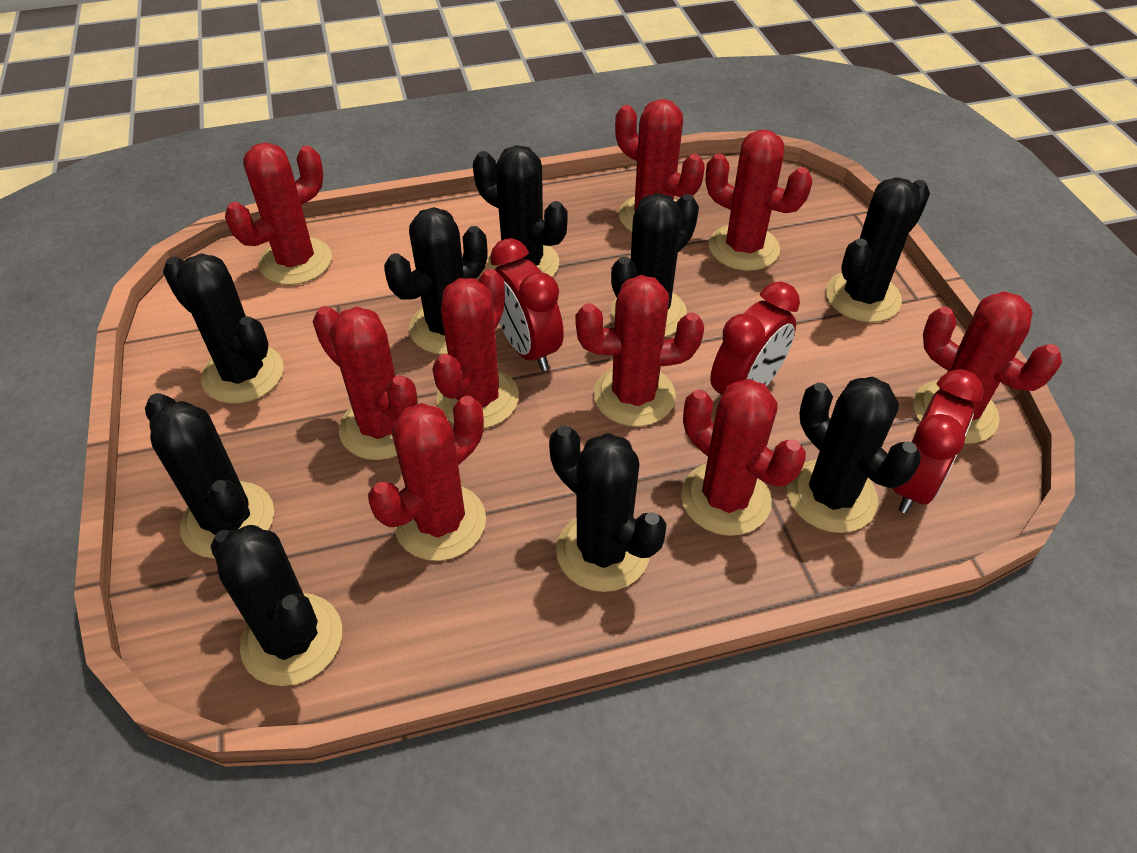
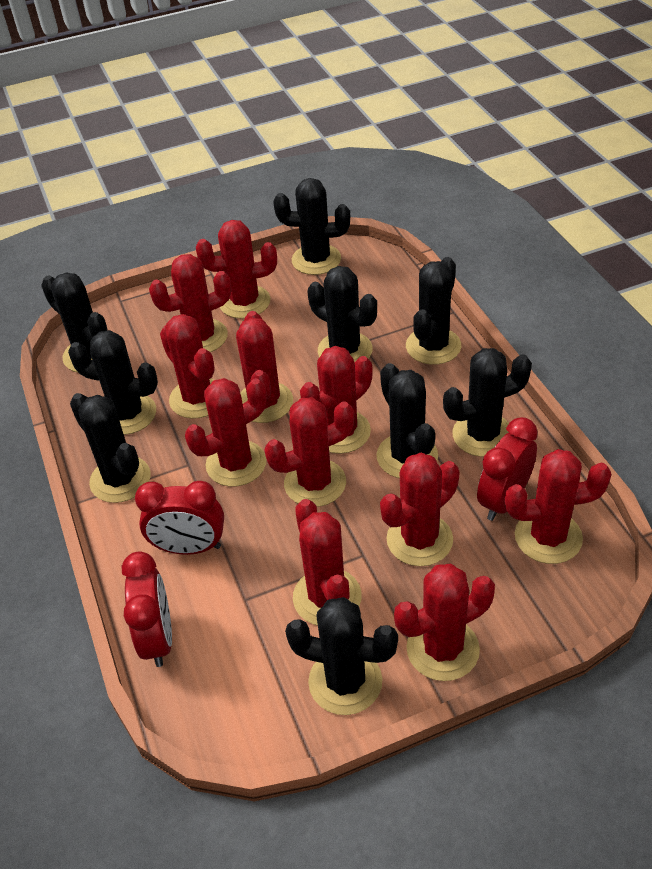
red cactus: [225,143,332,285] [313,306,418,460] [368,396,486,561] [433,269,519,428] [576,275,704,426] [615,99,705,232] [681,379,806,536] [705,130,813,271] [913,291,1062,444] = 9 -> [149,254,231,352] [160,314,215,419] [185,378,267,487] [196,220,277,319] [236,311,293,423] [264,397,354,507] [293,499,362,625] [300,346,373,454] [380,453,459,566] [394,564,495,681] [505,449,612,564] = 11

